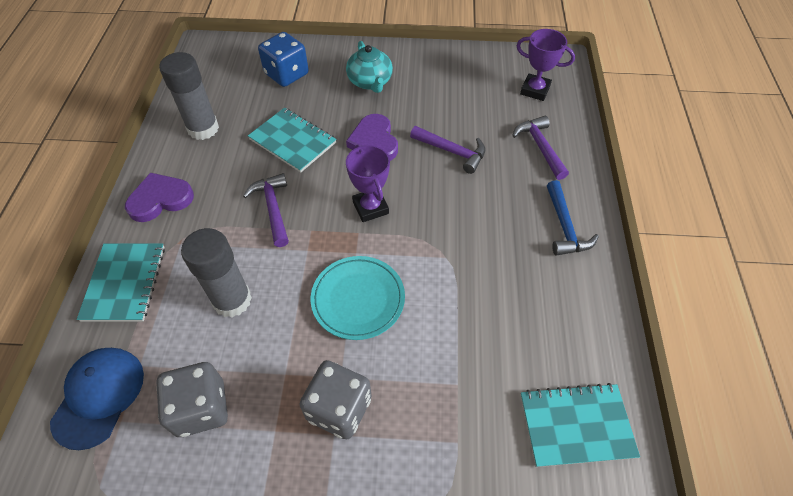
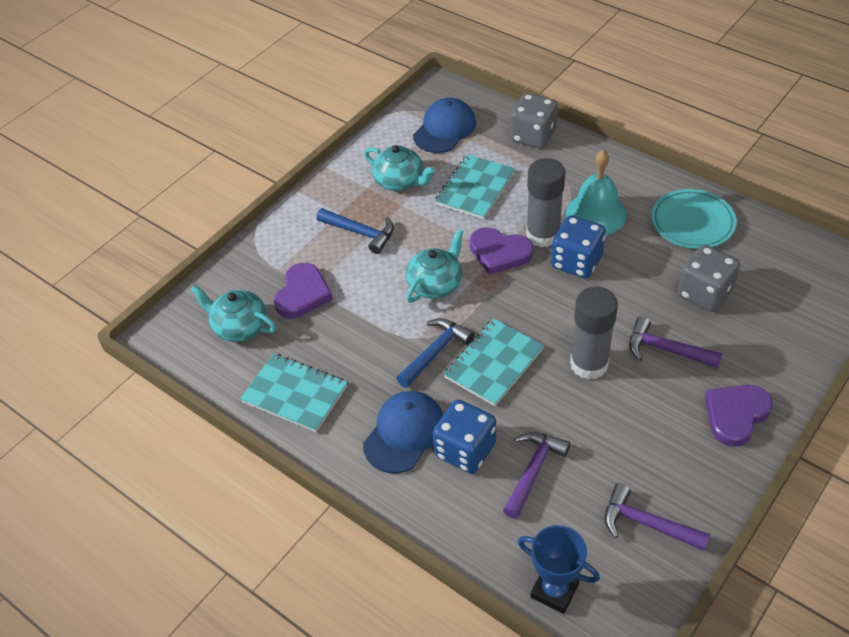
blue cap: [50,348,144,450] = 1 -> [363,391,443,473] [413,98,476,153] = 2
blue dice: [258,32,309,87] = 1 -> [433,399,496,474] [551,215,606,278] = 2
blue hammer: [547,180,599,256] = 1 -> [317,208,394,254] [396,318,474,388] = 2
blue trophy: none = 0 -> [518,525,600,614] = 1
purple heart: [125,173,194,222] [346,114,398,161] = 2 -> [274,263,333,318] [470,227,533,275] [705,385,773,447] = 3
purple trophy: [346,144,390,222] [516,29,575,101] = 2 -> none = 0
turquoise bell: none = 0 -> [566,150,627,235] = 1
turquoise teapot: [346,41,393,93] = 1 -> [191,285,276,342] [364,145,435,191] [406,229,463,303] = 3

